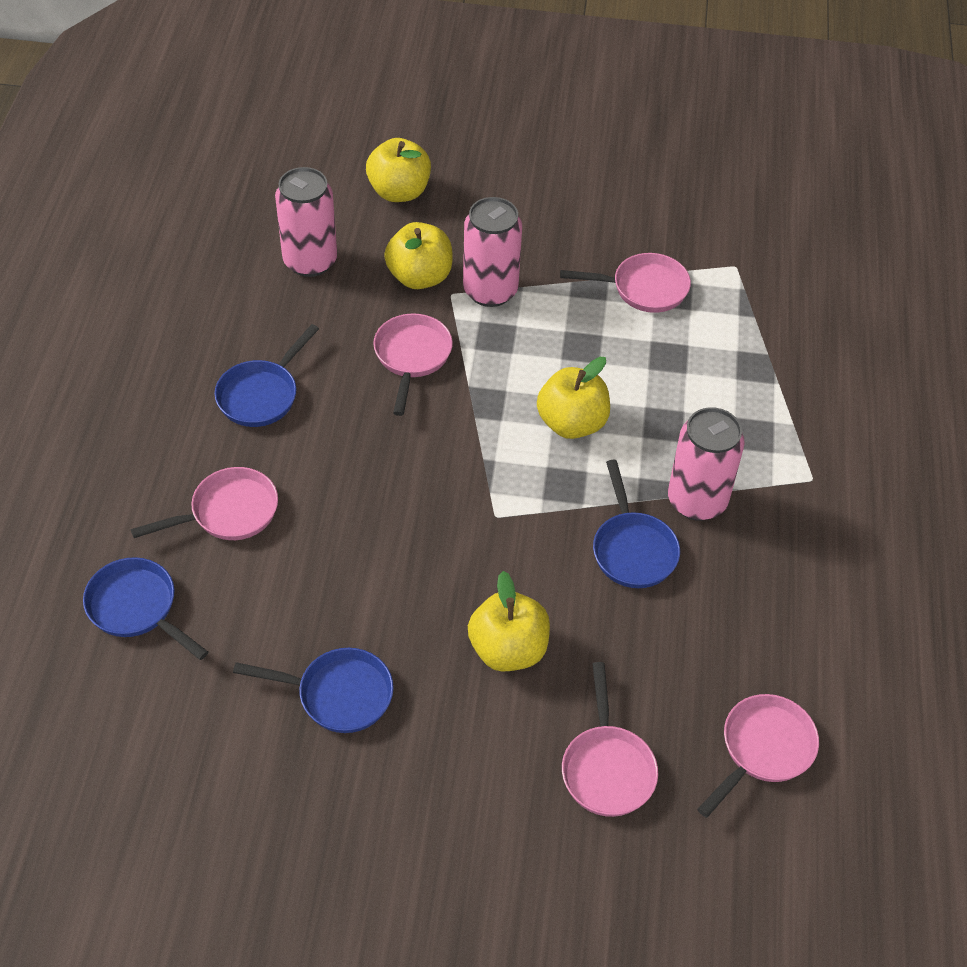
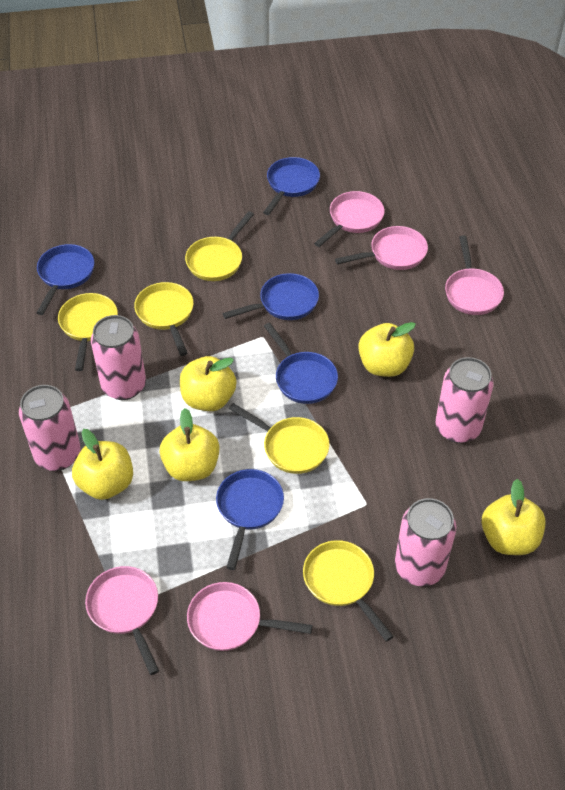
blue pan: [83,557,208,660] [214,324,319,427] [233,648,394,733] [593,460,680,588] = 4 -> [36,244,94,315] [216,469,284,570] [223,273,319,320] [263,157,320,215] [264,322,338,404] = 5
pink can: [275,167,337,277] [463,197,522,307] [668,407,745,521] = 3 -> [19,385,81,471] [91,315,146,400] [395,498,456,586] [436,357,494,443] = 4
yellow apple: [366,138,431,202] [384,222,453,289] [468,571,550,671] [537,357,610,439] = 4 -> [72,429,133,500] [159,408,220,481] [180,356,236,411] [358,322,416,377] [482,479,546,555] = 5
yellow pan: none = 0 -> [58,293,118,371] [134,282,194,356] [185,211,254,281] [229,403,330,474] [303,540,394,642] = 5

